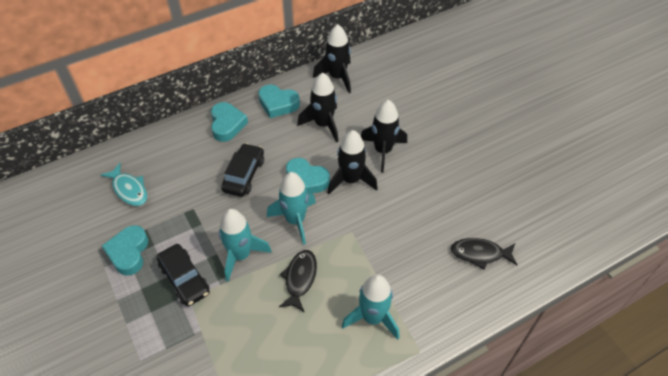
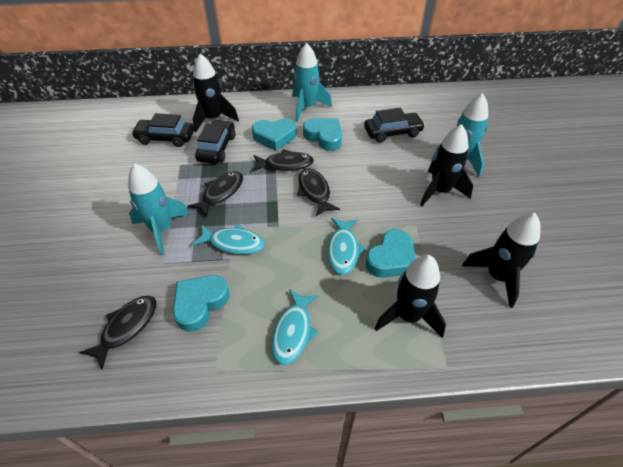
black car: [157,244,210,306] [221,143,264,197] = 2 -> [131,113,194,147] [195,120,235,164] [364,108,425,143] = 3
black fish: [279,250,317,312] [451,238,517,270] = 2 -> [79,296,156,370] [188,171,243,217] [253,149,314,172] [297,168,340,216] = 4
turquoise fish: [101,163,147,206] = 1 -> [192,224,265,254] [271,289,319,365] [327,218,366,275] = 3

